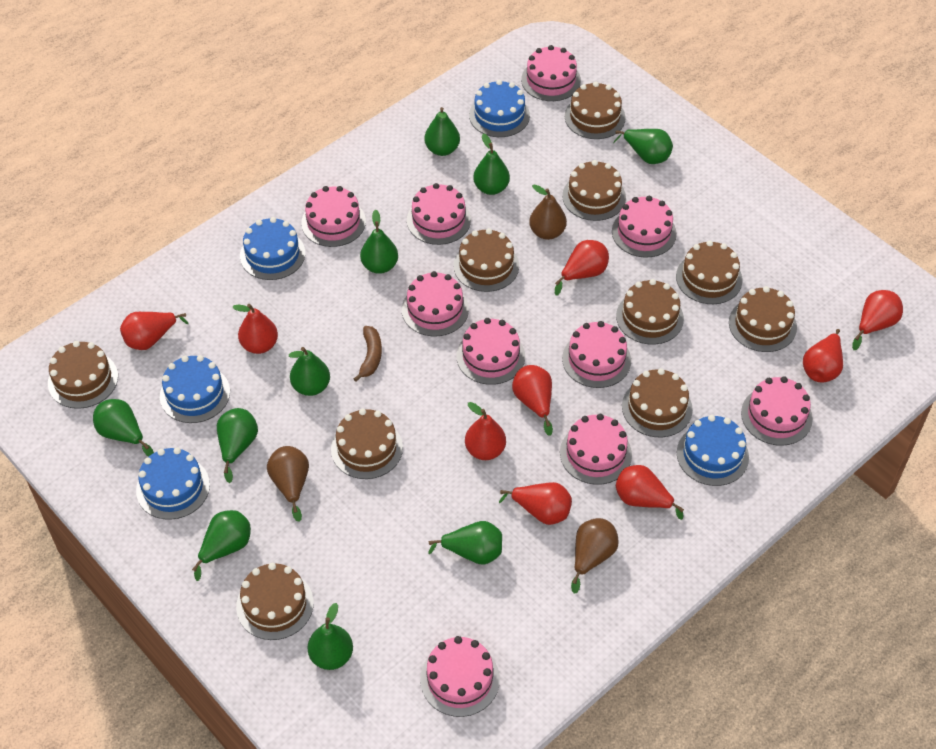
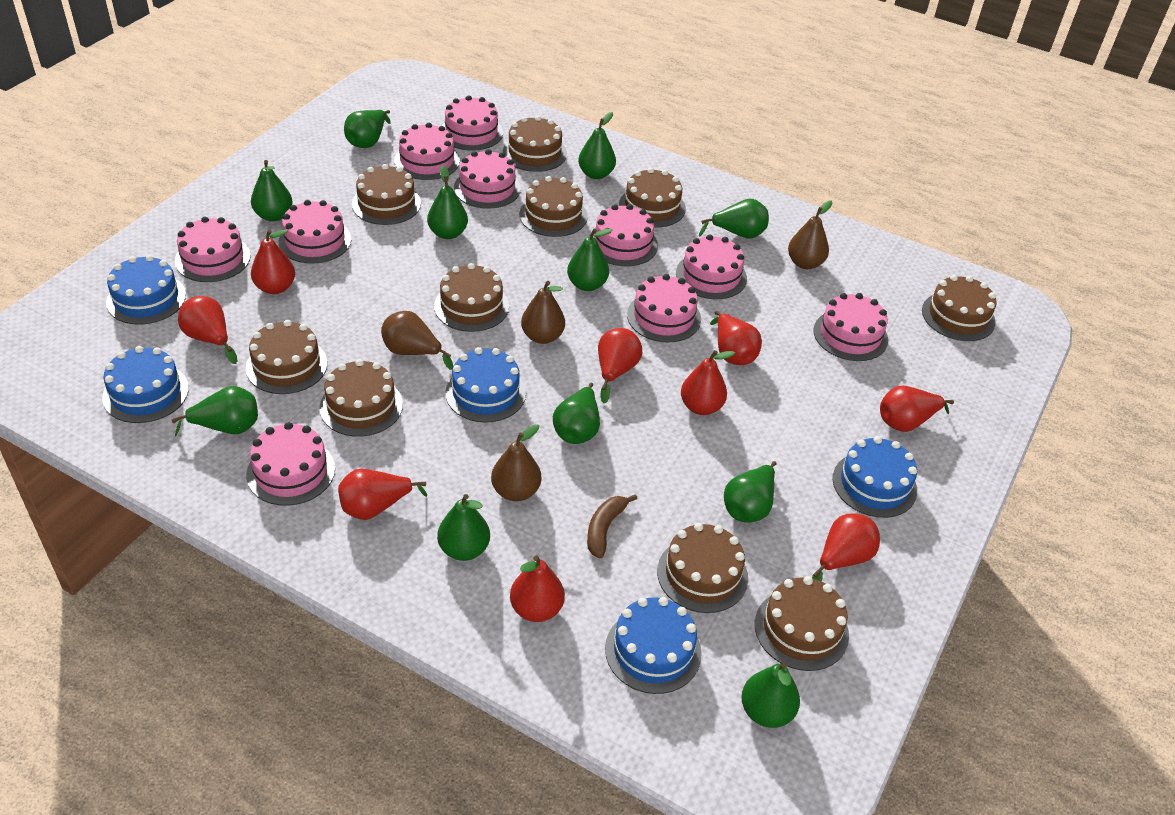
brown pear: [267,446,309,522] [529,184,567,240] [571,518,619,594] = 3 -> [381,311,453,370] [491,424,541,501] [521,281,565,344] [788,201,832,269] = 4
green pear: [93,399,154,456] [192,510,251,581] [217,408,258,483] [289,347,330,396] [307,603,353,670] [360,210,398,274] [424,107,460,156] [428,521,502,565] [473,134,510,195] [613,129,673,164] = 10 -> [171,386,258,436] [251,160,292,222] [344,110,391,148] [427,165,468,239] [437,494,490,561] [553,383,600,444] [567,228,613,291] [578,112,616,179] [699,199,769,239] [724,461,776,522] [741,662,800,728] = 11

